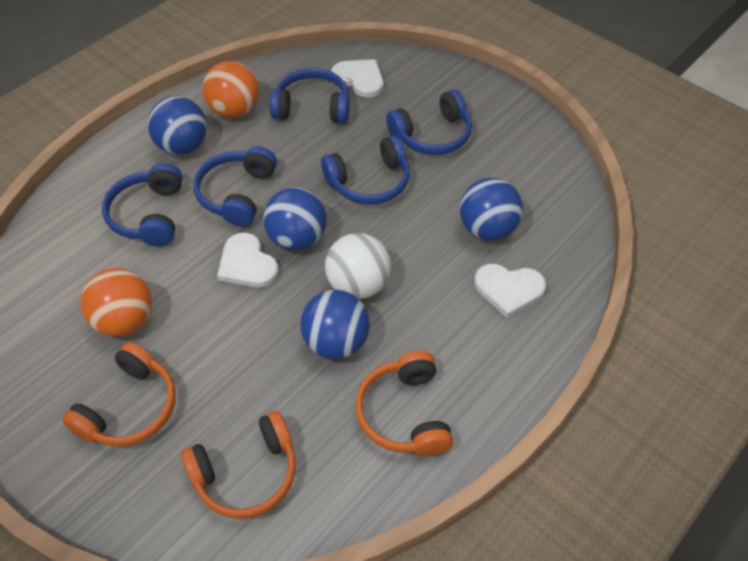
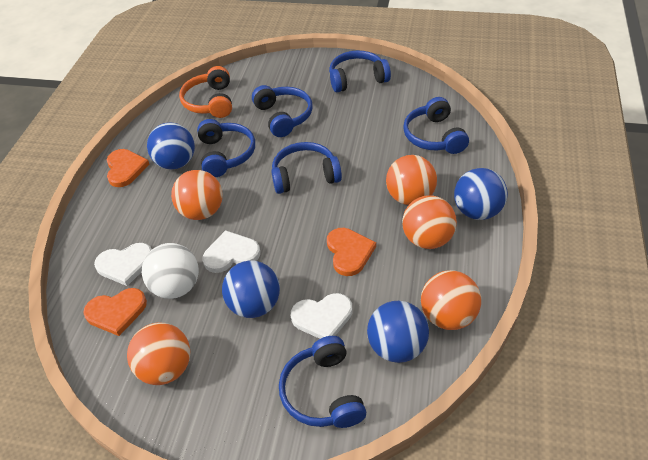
blue headphones: [102,163,182,247] [193,146,277,227] [270,68,350,124] [321,135,410,205] [386,89,472,155] = 5 -> [197,119,255,177] [252,85,312,137] [271,142,342,194] [279,336,366,428] [329,51,391,92] [403,97,469,154] = 6
orange ball: [80,268,152,337] [203,61,259,118] = 2 -> [127,323,191,385] [171,170,223,220] [386,155,437,205] [402,196,457,249] [421,270,481,330] = 5
orange headphones: [62,342,176,447] [181,411,296,519] [355,351,453,456] = 3 -> [179,66,232,118] = 1
orange heart: none = 0 -> [83,288,147,336] [107,149,150,187] [327,228,376,276] = 3

